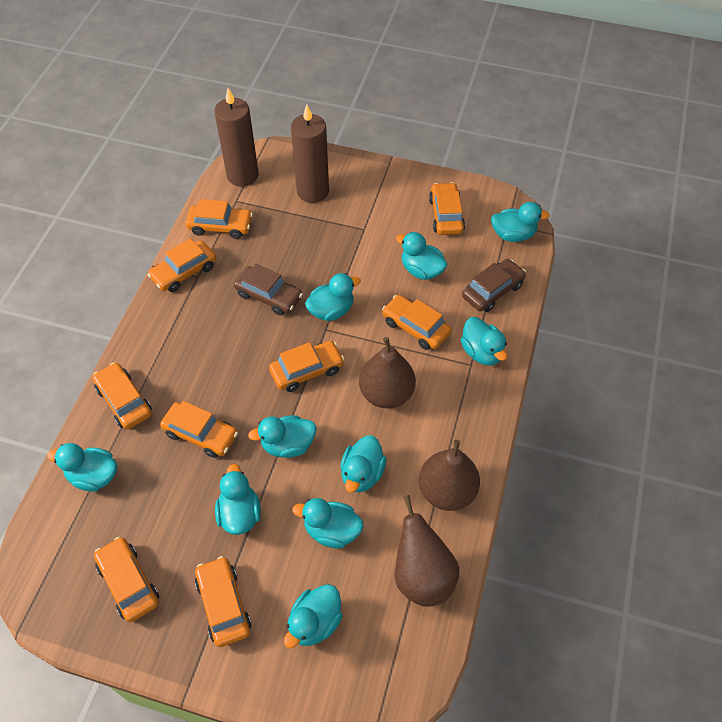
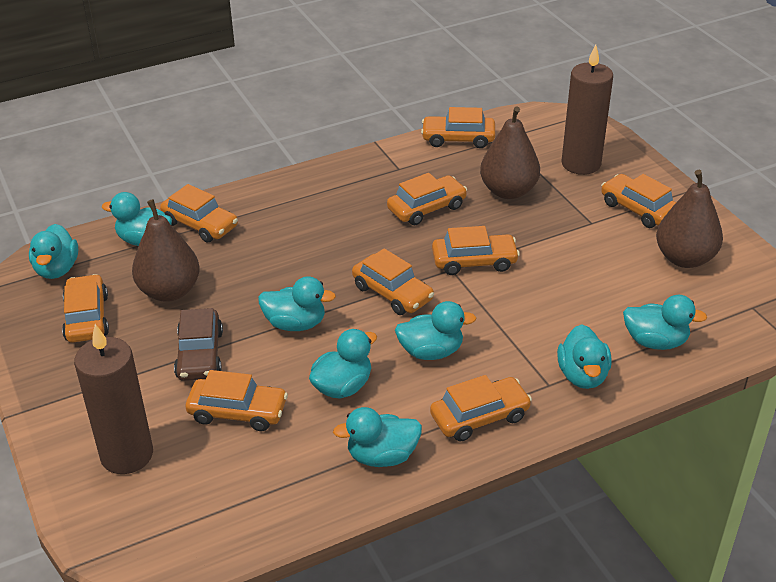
brown car: [234,263,303,315] [462,259,526,312] = 2 -> [174,308,223,381] = 1
turquoise duck: [47,443,117,492] [215,464,261,535] [248,415,316,458] [284,584,343,648] [292,498,363,549] [305,273,361,321] [340,435,387,492] [396,232,448,280] [460,317,508,366] [491,202,550,242] = 10 -> [29,224,78,279] [102,192,172,246] [258,276,336,331] [309,329,377,399] [333,407,422,467] [395,301,476,360] [557,324,612,389] [623,295,707,350] = 8

